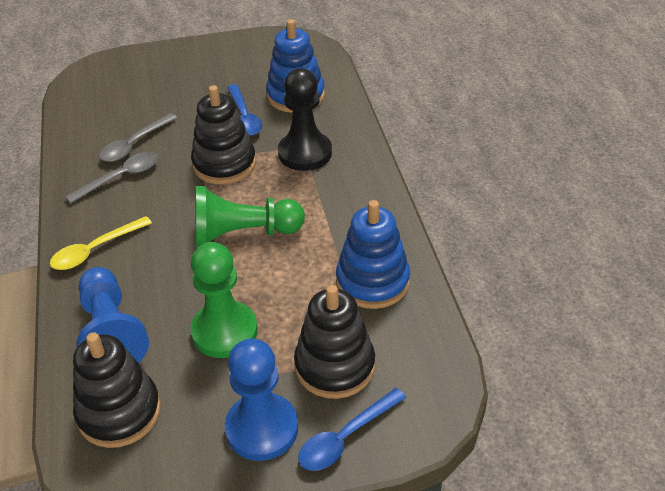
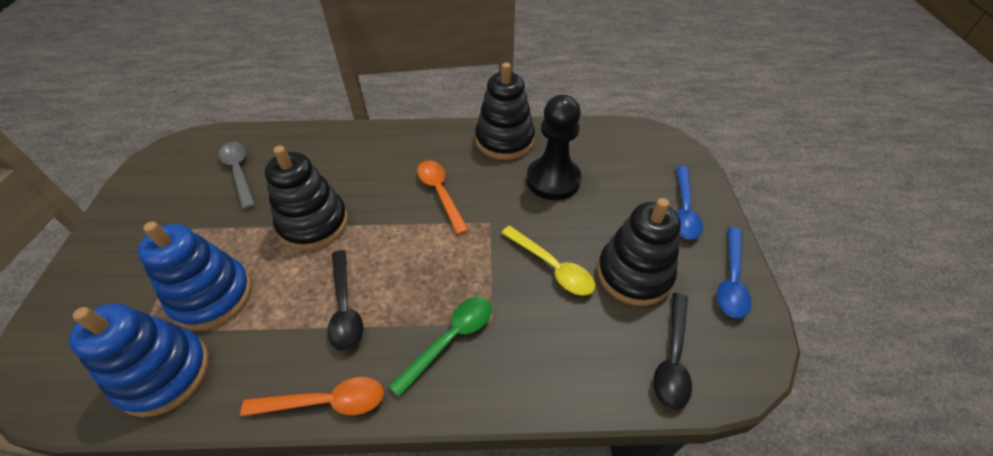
black spoon: none = 0 -> [327,250,363,351] [653,293,692,410] = 2
blue pawn: [76,267,149,363] [225,338,298,461] = 2 -> none = 0
green pawn: [190,242,258,358] [195,186,305,247] = 2 -> none = 0
green spoon: none = 0 -> [389,297,492,397] = 1
grey spoon: [65,152,158,203] [99,113,177,162] = 2 -> [219,142,255,210] = 1
orange spoon: none = 0 -> [240,377,384,417] [417,160,469,235] = 2

